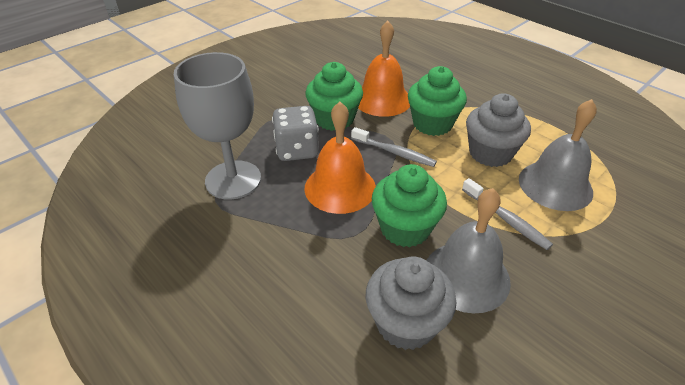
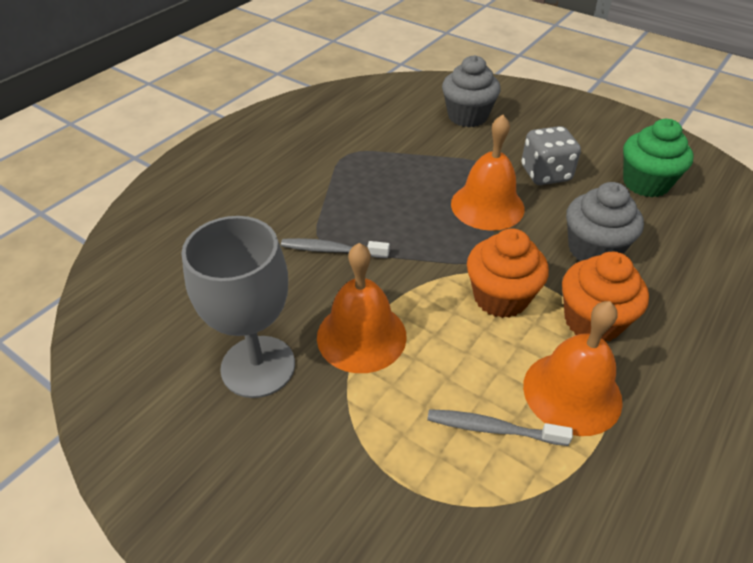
green cupcake: [305,62,363,131] [372,164,447,247] [408,66,467,136] = 3 -> [623,119,693,197] = 1
grey bell: [426,188,511,313] [519,99,597,211] = 2 -> none = 0
orange bell: [305,102,376,214] [358,21,410,117] = 2 -> [317,243,407,373] [451,114,525,231] [523,301,623,436] = 3
orange cupcake: none = 0 -> [467,228,549,318] [562,252,649,341] = 2

